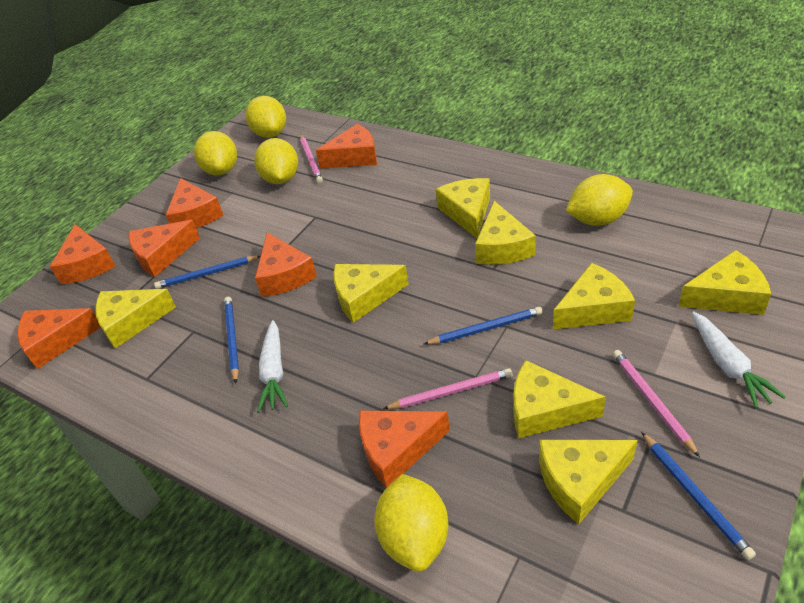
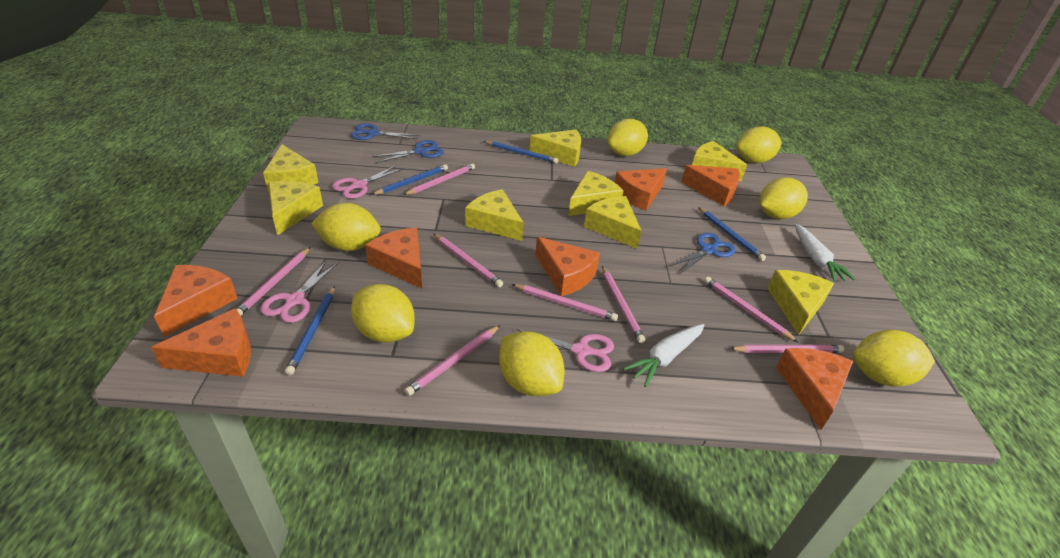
blue scissors: none = 0 -> [350,123,417,140] [373,140,444,163] [669,233,736,274] = 3
pink pencil: [300,135,323,183] [383,368,512,409] [613,350,700,457] = 3 -> [236,247,310,316] [403,163,475,195] [404,325,500,396] [434,234,503,287] [512,284,618,321] [602,266,645,343] [704,277,798,342] [730,345,844,353] = 8
pink scissors: none = 0 -> [260,260,339,323] [332,165,404,199] [517,329,614,372] = 3
yellow lemon: [194,131,237,175] [246,96,286,138] [254,138,298,184] [374,474,448,572] [566,174,633,226] = 5 -> [311,203,381,251] [351,284,415,343] [499,331,564,396] [608,119,648,156] [736,126,782,163] [759,177,808,219] [853,330,935,387] = 7

